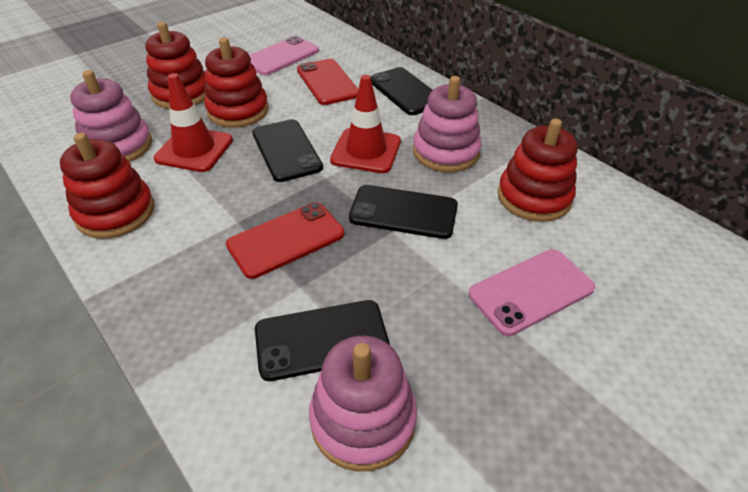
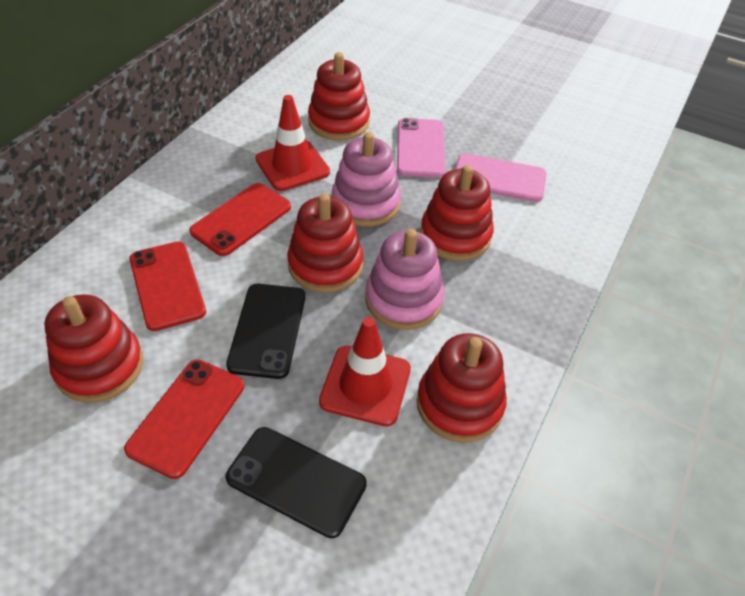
black phone: [252,119,323,182] [255,300,390,381] [349,185,458,239] [370,67,432,115] = 4 -> [226,284,305,379] [226,427,367,538] = 2
pink stacking toy: [70,70,152,162] [309,336,417,471] [413,76,482,172] = 3 -> [332,132,401,226] [365,229,444,330] = 2
red phone: [226,202,344,279] [297,59,358,105] = 2 -> [124,359,244,479] [129,242,206,331] [189,183,291,256] = 3
red stacking toy: [60,133,154,239] [145,22,206,109] [204,37,269,128] [498,118,578,222] = 4 -> [44,294,143,403] [287,193,363,293] [308,52,370,141] [417,333,507,443] [420,165,494,261] = 5

